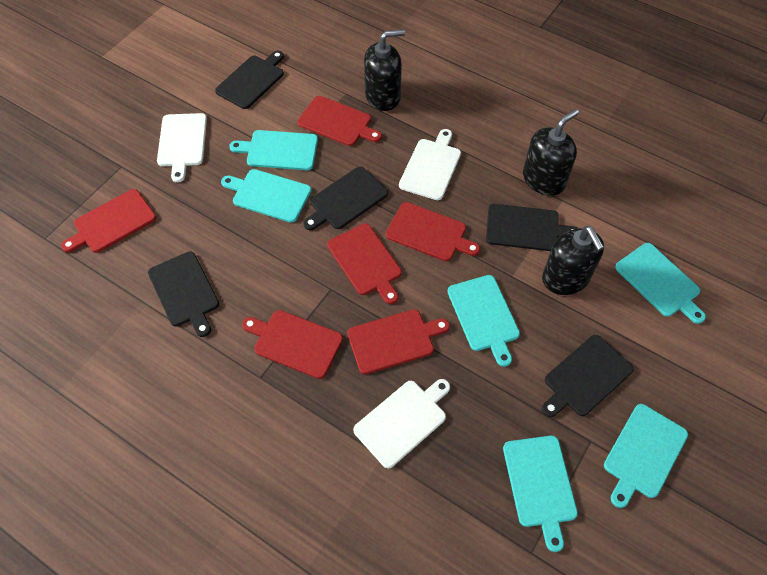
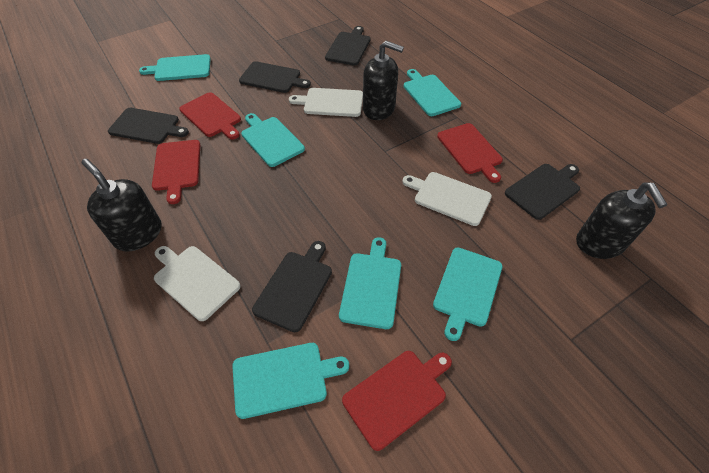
red cutting board: [61,189,156,253] [242,310,343,379] [297,96,382,146] [327,223,402,304] [347,309,450,374] [386,202,480,261] = 6 -> [152,140,200,204] [179,92,241,139] [342,351,452,451] [437,123,503,183] = 4

